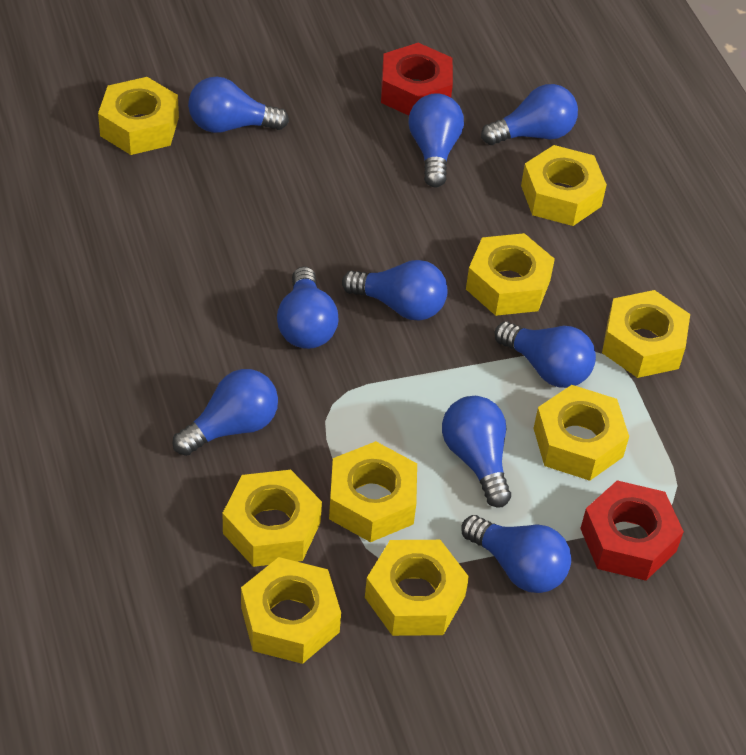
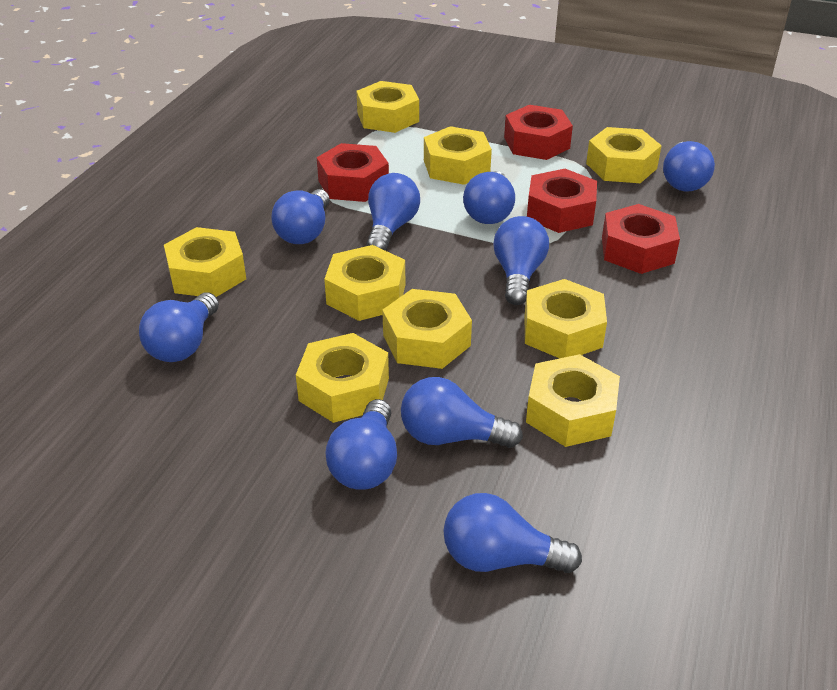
red nut: [381,43,453,116] [580,480,684,581] = 2 -> [317,143,389,202] [504,105,573,160] [527,169,597,233] [602,204,680,274] = 4

